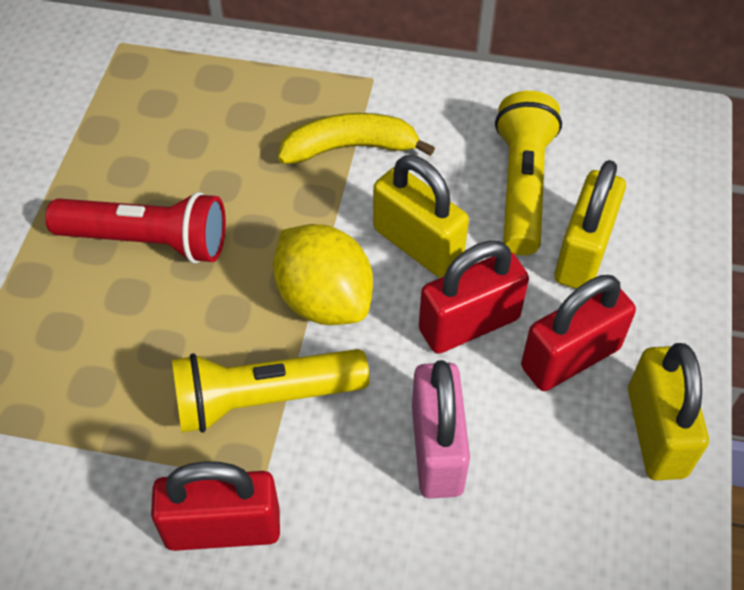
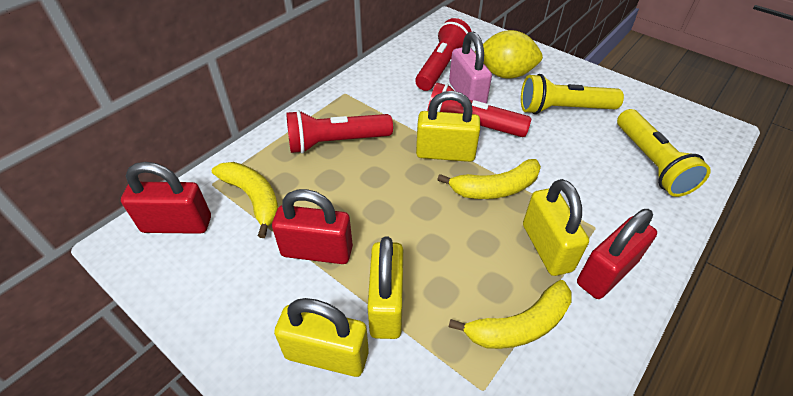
red flashlight: [45,192,226,264] = 1 -> [286,110,393,154] [415,18,472,91] [427,83,531,137] = 3
yellow banana: [278,113,435,164] = 1 -> [212,162,278,238] [437,159,541,199] [449,280,572,349] = 3
yellow padlock: [373,155,469,277] [555,160,626,289] [628,343,709,480] = 3 -> [274,298,369,377] [367,236,403,339] [416,91,480,162] [523,179,589,276] = 4

